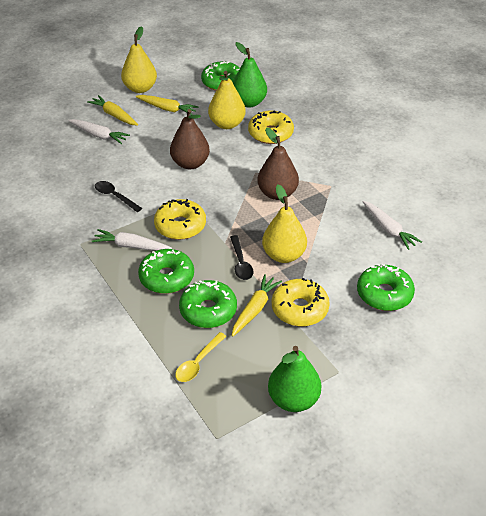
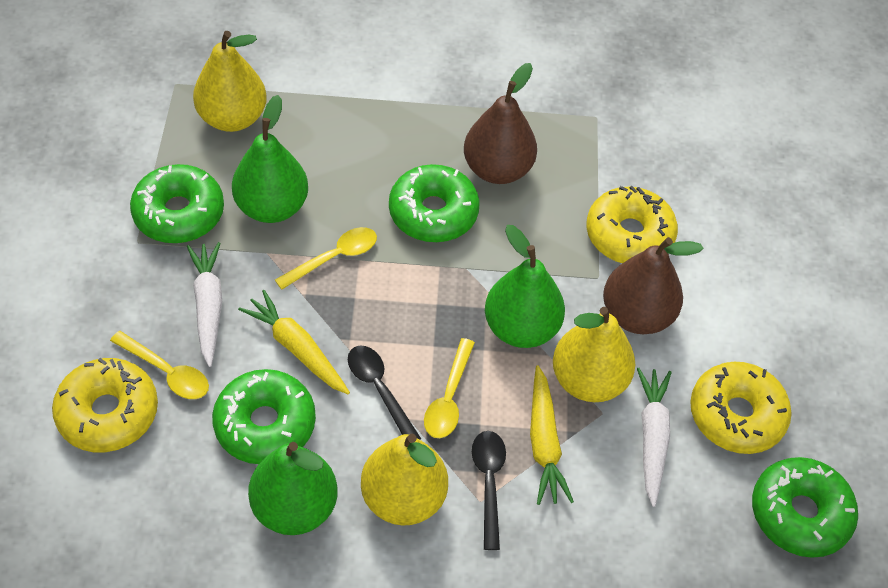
green pear: [233,42,267,107] [268,346,321,412] = 2 -> [232,95,308,223] [248,442,337,535] [485,225,565,348] = 3
white carrot: [68,119,130,144] [92,229,172,251] [362,201,422,250] = 3 -> [187,242,222,367] [637,368,672,507] = 2
yellow carrot: [87,95,138,126] [136,95,199,115] [232,274,282,337] = 3 -> [238,290,350,394] [530,365,574,505] = 2
yellow spoon: [175,332,226,382] = 1 -> [110,331,209,399] [275,227,377,290] [424,338,475,438] = 3

